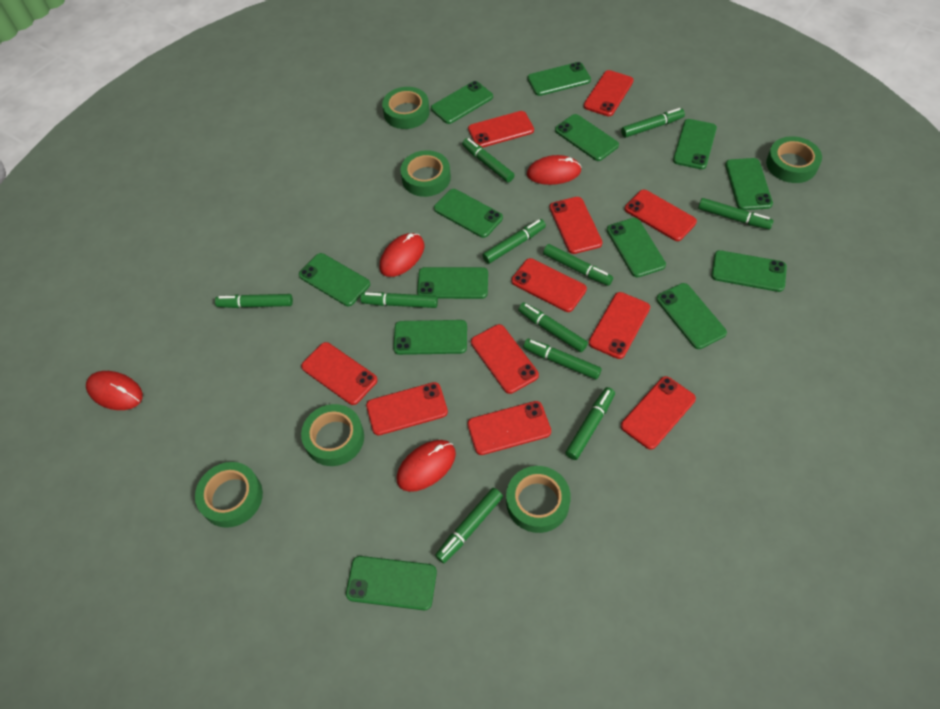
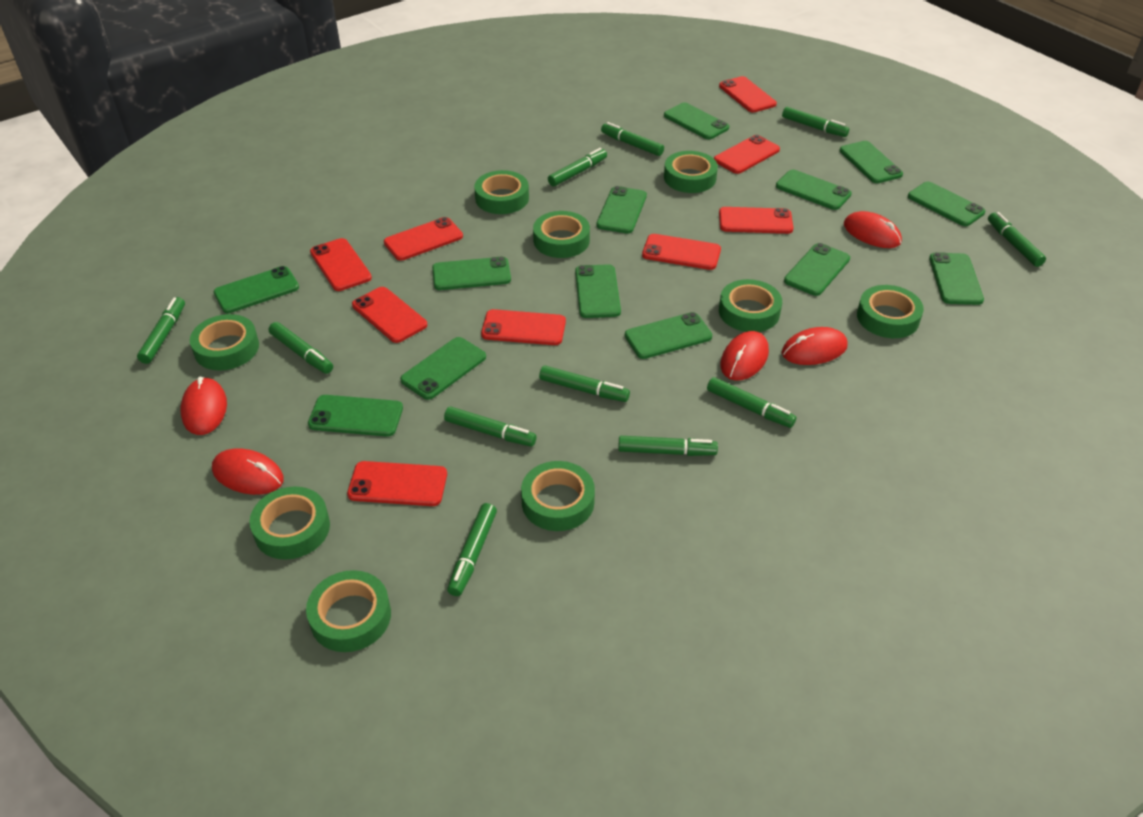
green tape: [195,462,263,528] [301,404,364,466] [382,87,430,129] [400,150,451,197] [506,466,571,533] [766,136,822,183] = 6 -> [190,314,259,370] [249,486,330,559] [306,570,391,652] [474,170,529,214] [521,461,595,531] [533,211,590,258] [664,151,718,193] [719,279,782,332] [857,285,924,338] = 9
red mouse: [86,371,143,410] [380,233,424,277] [397,440,456,492] [527,155,581,185] = 4 -> [181,377,227,435] [212,449,284,495] [721,331,769,381] [782,327,848,365] [844,211,902,248] = 5
red phone: [301,342,377,405] [366,382,448,435] [467,401,551,455] [468,111,534,148] [471,324,539,394] [511,258,587,312] [550,197,603,254] [584,70,634,116] [589,292,650,359] [621,376,696,450] [625,190,697,241] = 11 -> [310,238,372,291] [347,461,447,506] [352,287,427,343] [384,217,463,261] [481,309,566,345] [642,234,721,270] [714,135,780,174] [719,76,777,113] [719,207,794,234] = 9

